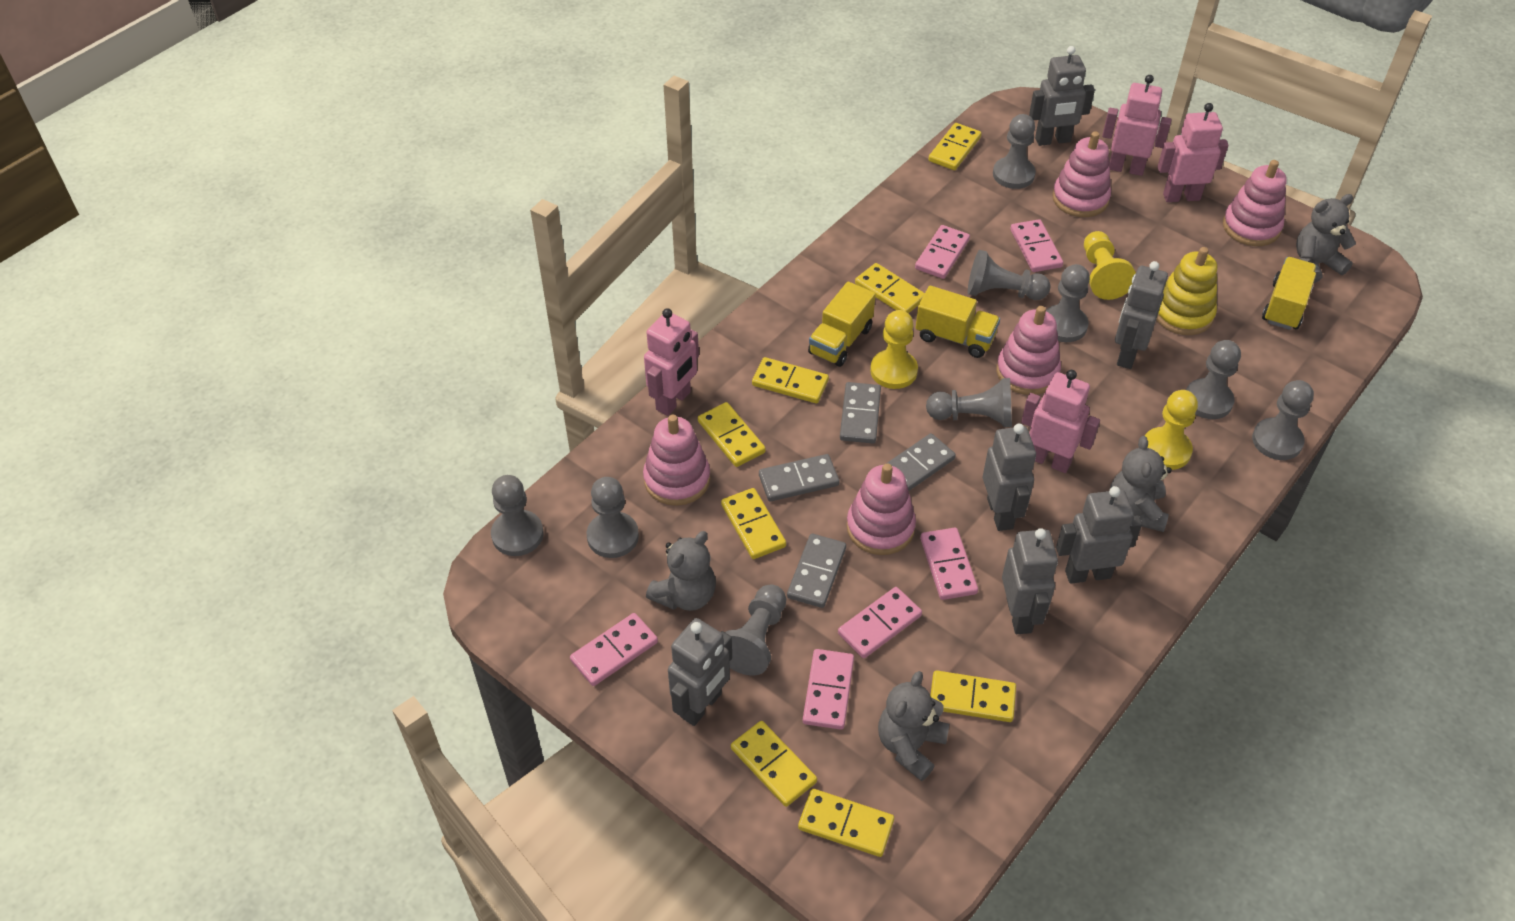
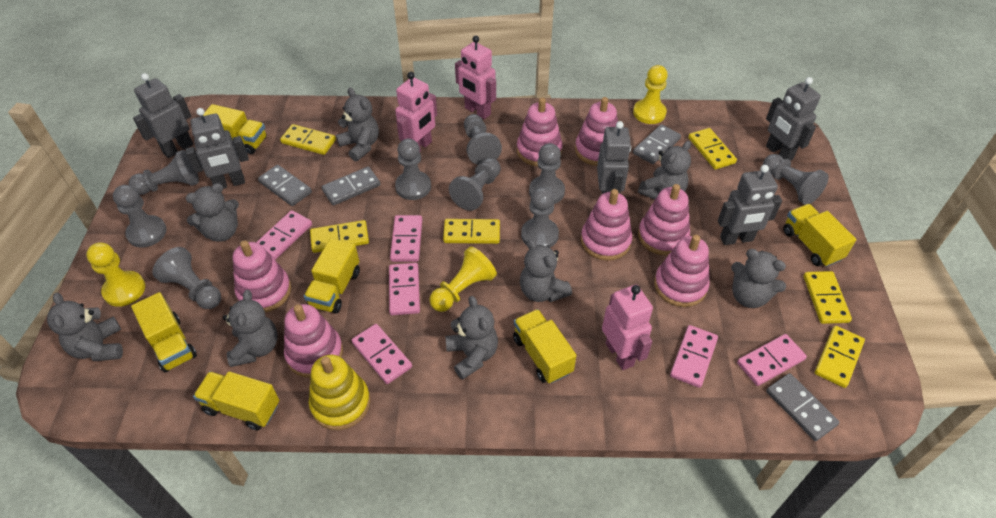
grey robot: [668,618,732,726] [983,424,1036,531] [1002,528,1058,634] [1029,46,1095,146] [1056,486,1142,584] [1115,261,1168,369] = 6 -> [133,73,193,158] [185,108,249,189] [597,121,631,194] [718,165,782,245] [766,77,821,161] = 5
grey teddy bear: [646,531,716,611] [878,671,949,781] [1110,436,1172,532] [1296,194,1356,283] = 4 -> [47,293,123,361] [186,183,239,242] [223,290,277,367] [336,88,379,161] [445,296,498,380] [520,239,572,302] [638,141,691,199] [731,249,786,308] = 8
pink robot: [644,308,699,416] [1021,370,1100,473] [1102,75,1172,176] [1158,103,1228,202] = 4 -> [395,72,437,152] [455,36,496,119] [602,285,653,370] = 3
pink stacking toy: [643,415,710,506] [847,464,916,555] [996,306,1061,395] [1052,132,1111,217] [1223,160,1287,246] = 5 -> [233,240,291,312] [284,304,343,378] [517,97,563,166] [575,97,618,166] [581,189,632,261] [638,184,690,256] [654,235,710,307] = 7
yellow domino: [698,402,766,467] [721,488,786,559] [731,721,817,807] [752,357,829,403] [798,789,894,857] [855,263,925,313] [928,123,982,170] [930,670,1016,722] = 8 -> [280,124,336,155] [310,220,369,253] [443,219,500,244] [688,128,737,170] [804,271,852,324] [815,326,865,388] = 6
yellow truck: [808,282,876,367] [916,286,1000,358] [1262,257,1317,330] = 3 -> [131,292,197,373] [193,371,279,430] [203,104,267,154] [304,238,360,313] [513,309,576,384] [783,204,856,267] = 6

